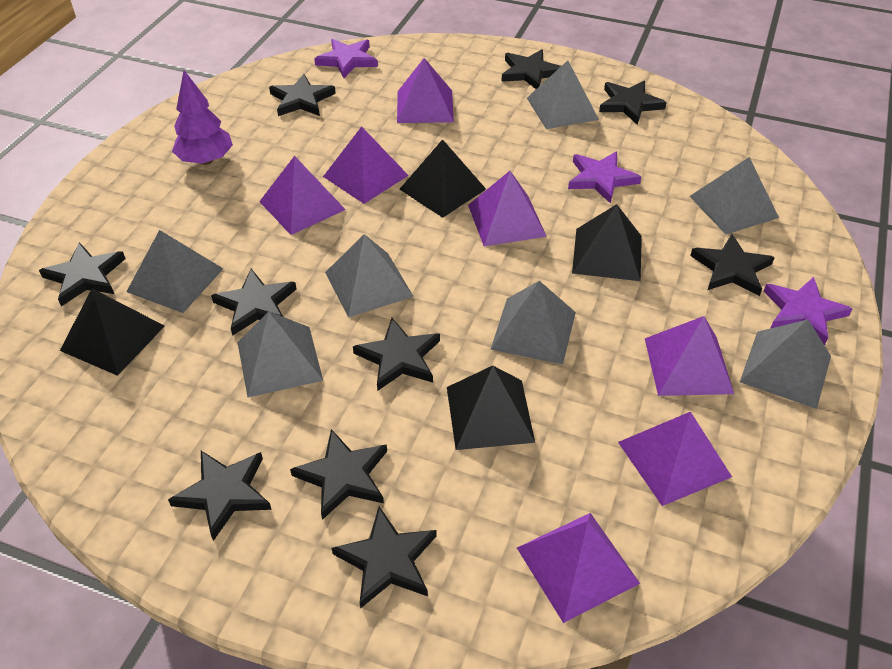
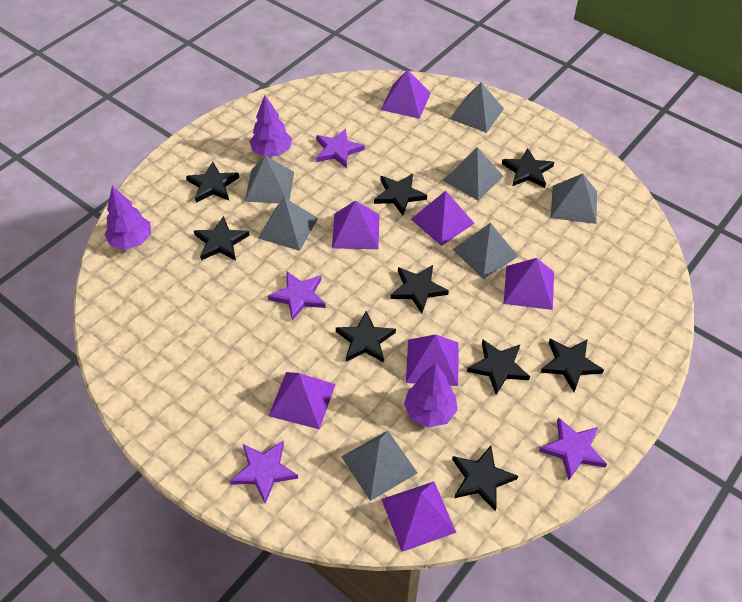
black pyramid: [60,288,164,376] [399,139,486,218] [447,366,535,450] [572,204,642,281] = 4 -> none = 0
black star: [39,242,126,306] [168,451,272,541] [211,269,296,336] [269,74,336,116] [290,429,387,520] [332,507,437,608] [353,318,440,391] [501,49,561,89] [599,81,667,125] [690,234,775,296] = 10 -> [186,162,240,203] [194,216,250,260] [336,311,396,362] [374,174,427,216] [390,265,449,313] [452,446,518,511] [467,340,530,395] [502,148,554,188] [540,339,604,392] = 9
purple star: [314,39,378,78] [568,151,641,204] [764,277,852,345] = 3 -> [230,440,298,504] [268,271,326,321] [316,128,365,168] [539,417,607,480] = 4
purple tree: [172,70,233,165] = 1 -> [104,186,151,250] [250,95,292,157] [404,363,458,428] = 3

